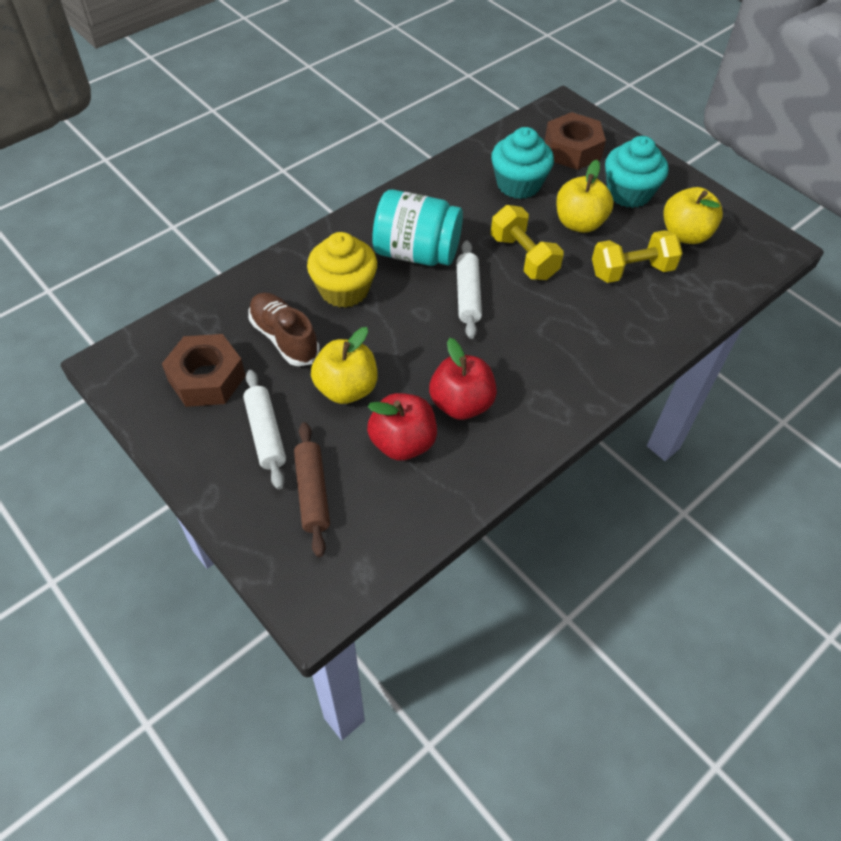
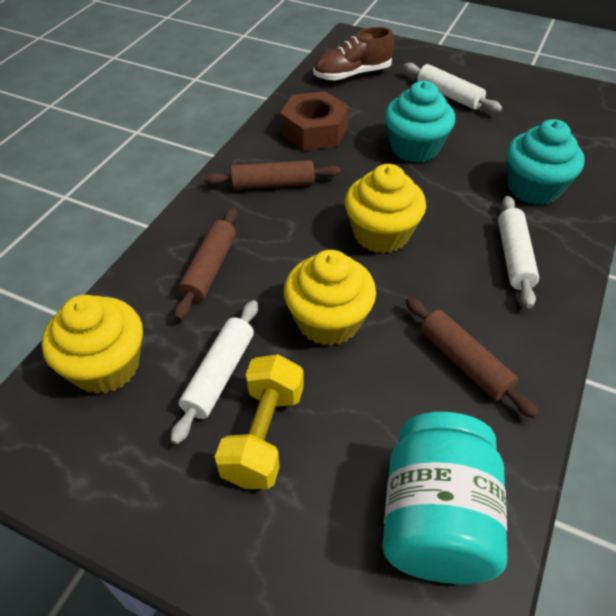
brown nut: [162,334,246,407] [545,112,606,170] = 2 -> [280,91,349,151] = 1
brown rolling pin: [294,422,330,557] = 1 -> [174,208,238,321] [204,160,341,190] [405,297,539,419] = 3
red apple: [367,393,437,461] [429,338,497,420] = 2 -> none = 0
white rolling pin: [243,370,286,490] [456,240,482,339] = 2 -> [171,300,258,444] [404,63,502,112] [498,196,539,308] = 3
yellow apple: [311,327,377,404] [556,160,614,233] [663,187,723,244] = 3 -> none = 0
yellow cupcake: [307,232,377,308] = 1 -> [42,295,143,394] [284,250,376,346] [345,164,426,253] = 3
yellow dumbbell: [491,205,564,280] [592,230,683,283] = 2 -> [215,354,304,489] = 1

